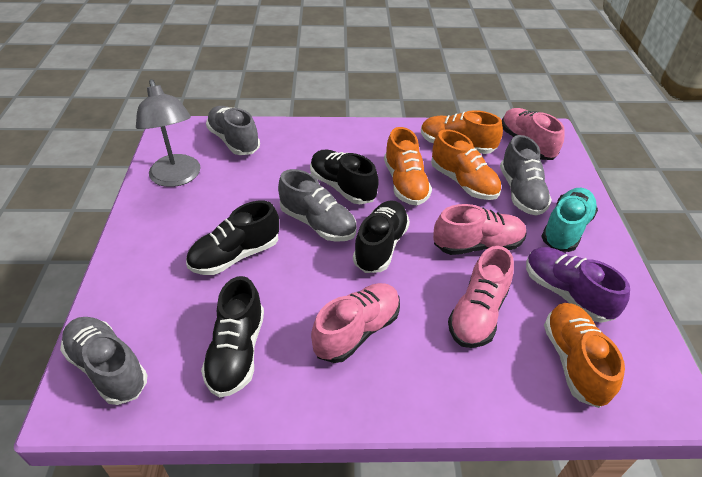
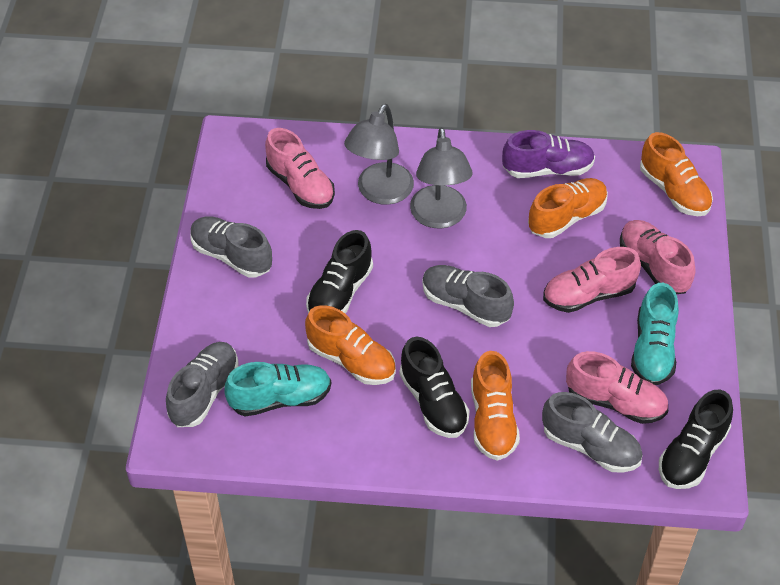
black shoe: [186,201,279,275] [201,276,264,398] [310,150,379,204] [353,200,410,273] = 4 -> [306,230,373,314] [400,337,470,438] [659,389,733,489] = 3
grey lamp: [136,79,200,187] = 1 -> [344,104,414,205] [410,127,472,228] = 2
turquoise shoe: [541,188,598,252] = 1 -> [224,362,331,417] [631,283,679,385] = 2

